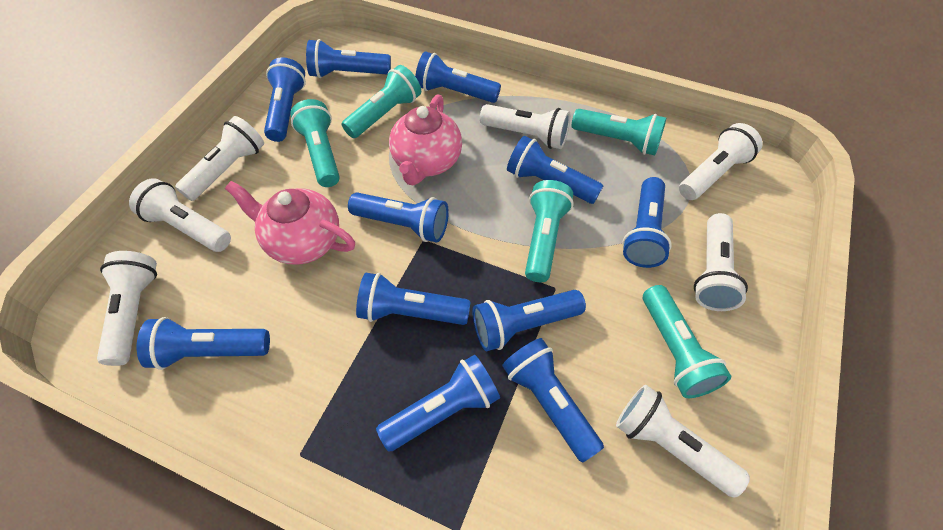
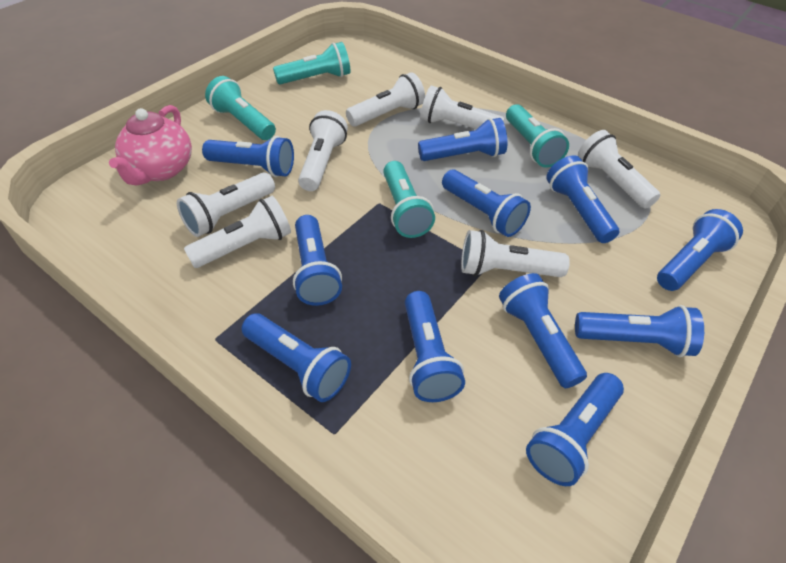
pink teapot: [225,181,355,265] [389,94,462,185] = 2 -> [109,105,192,186] = 1
turquoise flashlight: [290,99,340,187] [342,65,421,138] [525,180,573,282] [572,109,666,155] [643,285,731,398] = 5 -> [205,76,276,140] [273,42,350,84] [383,161,435,238] [506,104,569,168] = 4

